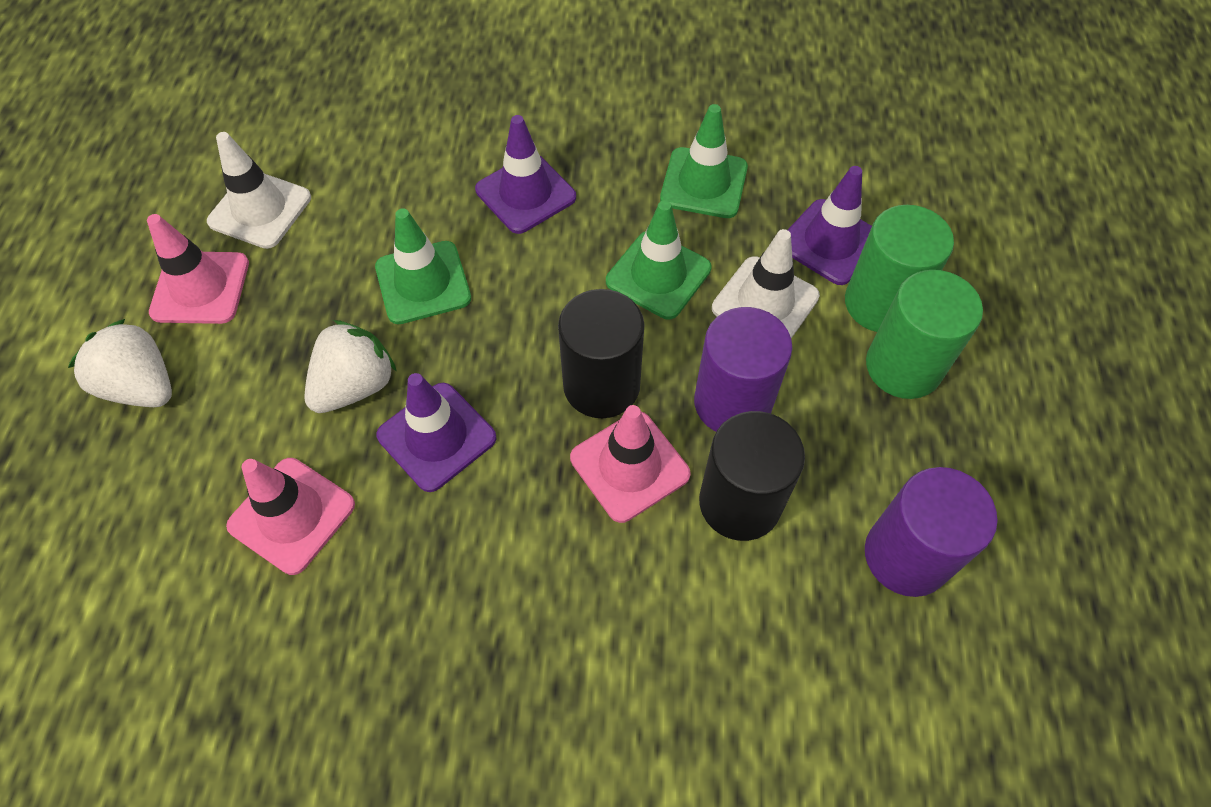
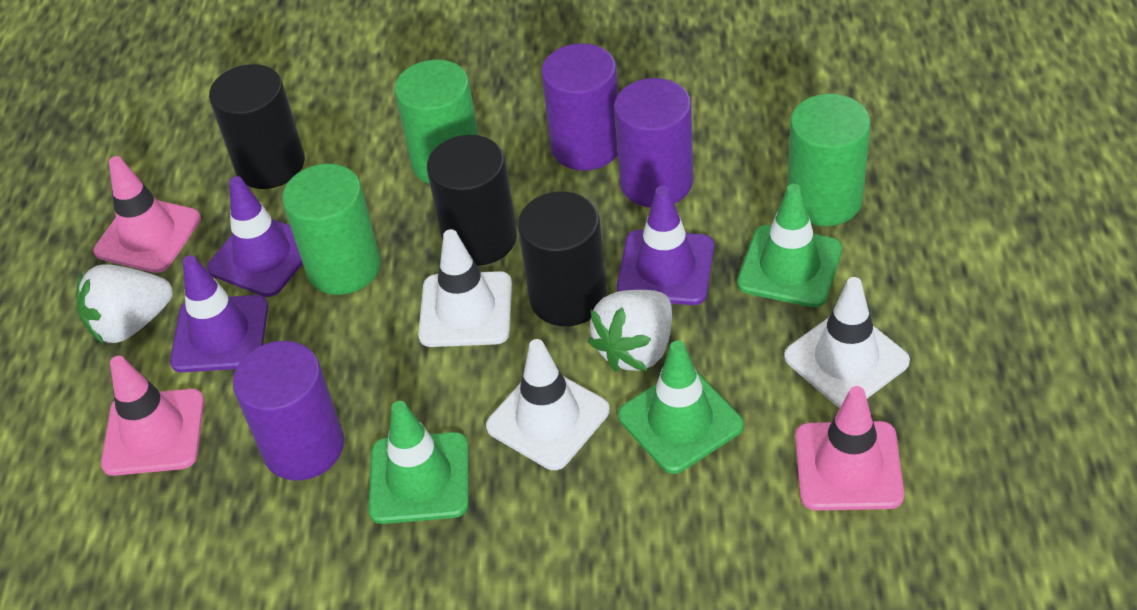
black cylinder: [558,289,645,418] [699,411,805,541] = 2 -> [209,64,305,189] [427,135,517,266] [518,192,607,326] = 3
green cylinder: [845,205,954,332] [866,270,983,399] = 2 -> [282,164,381,295] [395,60,478,184] [787,94,870,226] = 3
purple cylinder: [694,307,792,432] [865,467,998,597] = 2 -> [233,341,344,480] [541,43,618,170] [614,78,693,207] = 3
white traffic cone: [207,132,311,249] [712,229,820,338] = 2 -> [418,229,512,347] [486,339,610,470] [784,277,910,408] = 3

